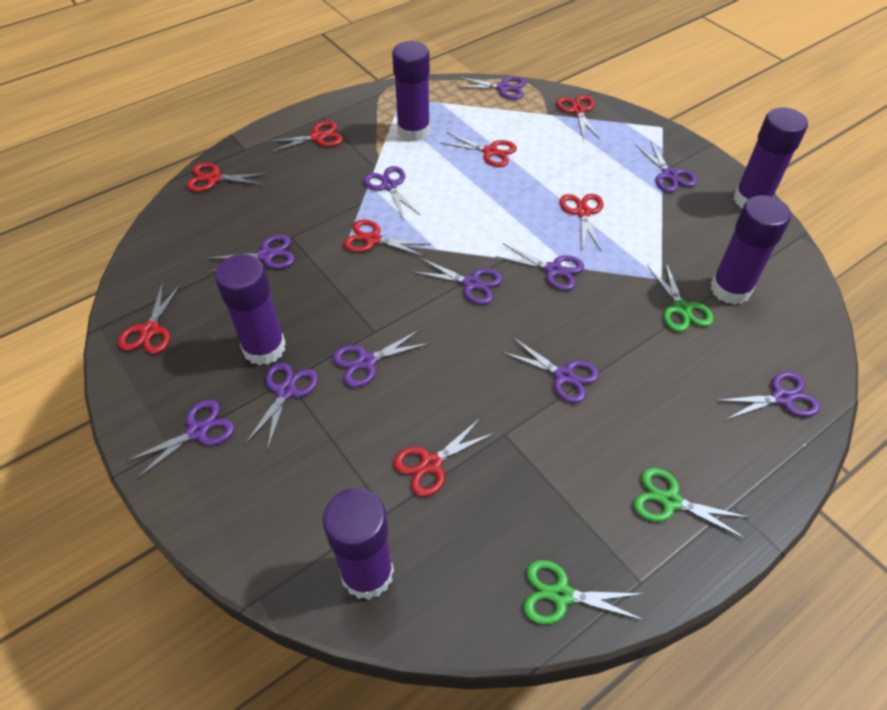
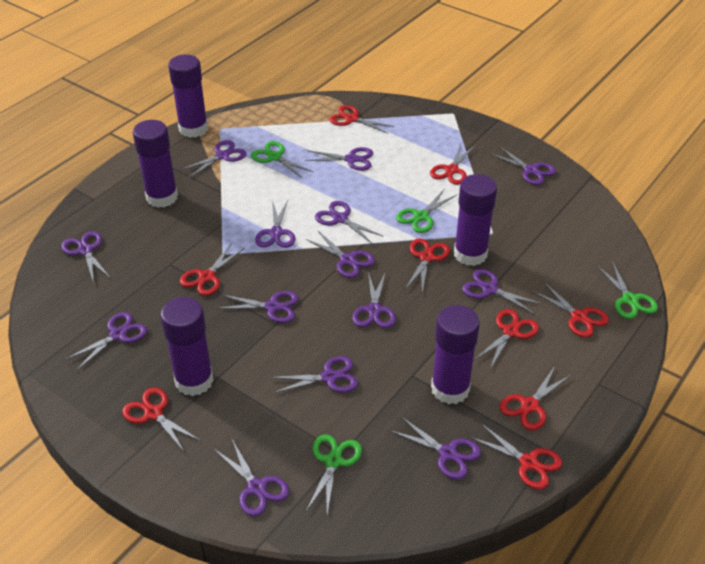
green scissors: [524,560,645,625] [633,468,750,539] [647,263,714,332] = 3 -> [251,141,313,179] [306,434,362,515] [396,190,457,233] [597,261,658,319] = 4
purple scissors: [125,400,234,479] [206,235,295,273] [245,362,318,451] [333,329,430,387] [364,166,421,220] [413,258,502,305] [455,76,526,100] [495,243,584,291] [502,337,599,403] [635,140,698,192] [715,371,820,420] = 11 -> [61,231,110,283] [65,312,147,371] [180,140,247,178] [214,439,289,516] [217,291,299,323] [255,200,296,248] [270,356,358,393] [305,147,373,171] [306,231,375,278] [315,201,383,243] [352,271,396,328] [390,417,481,480] [462,269,542,314] [491,146,556,185] = 14
red scissors: [118,282,182,354] [186,163,269,192] [266,121,343,153] [343,220,431,257] [393,418,496,497] [441,132,517,167] [556,95,600,139] [559,194,604,252] = 8 -> [122,387,201,451] [180,244,245,296] [329,105,395,134] [405,239,450,293] [430,144,475,185] [470,424,562,489] [474,309,539,369] [500,366,571,430] [532,282,609,338] = 9

